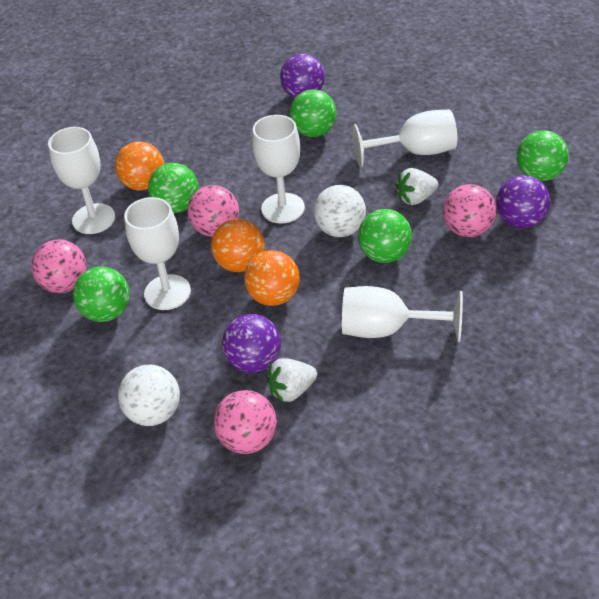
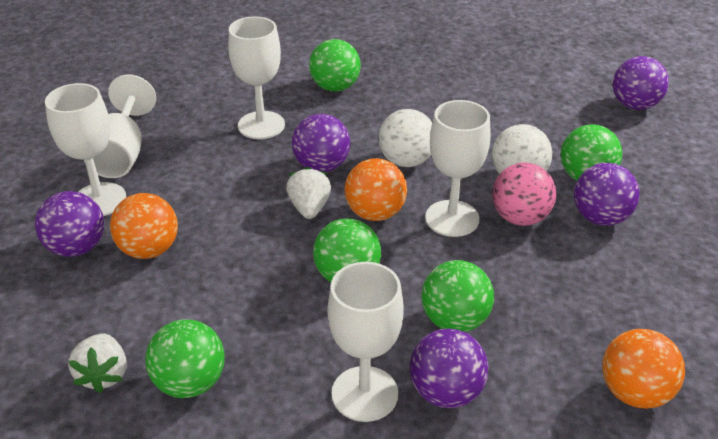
pink ball: [31,239,87,293] [187,185,239,237] [213,390,277,454] [443,184,496,237] = 4 -> [492,163,556,226] = 1
purple ball: [222,314,281,373] [280,54,325,98] [496,175,550,228] = 3 -> [35,191,104,257] [292,114,350,172] [409,329,488,408] [574,163,640,226] [613,56,669,110] = 5

